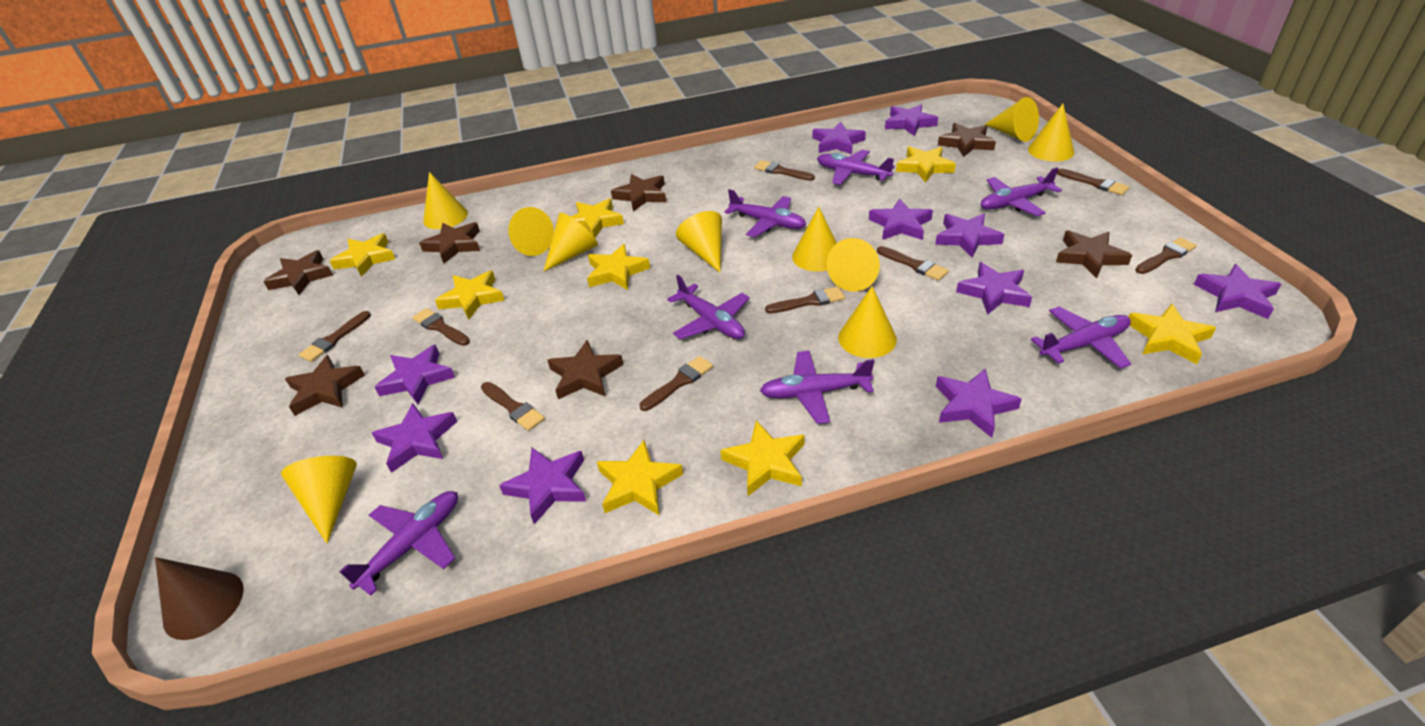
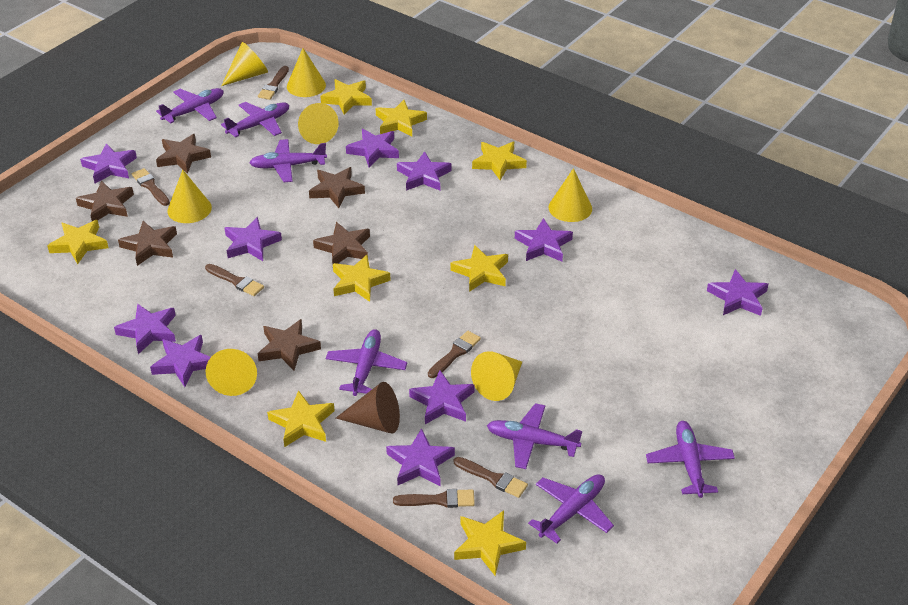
brown brush: [299,311,371,362] [412,308,470,346] [481,382,545,431] [640,356,713,411] [754,160,815,181] [765,286,845,314] [877,246,949,281] [1057,169,1129,195] [1135,237,1197,274] = 9 -> [132,168,170,206] [205,264,264,296] [258,66,289,100] [393,489,475,508] [428,331,481,378] [454,457,528,498] = 6
brown star: [263,250,333,295] [285,355,365,416] [419,222,480,263] [547,340,623,399] [611,174,666,212] [938,123,996,157] [1056,230,1132,278] = 7 -> [76,181,134,221] [118,221,177,266] [156,134,211,174] [258,319,321,371] [309,167,365,208] [313,222,370,264] = 6
yellow cone: [281,456,357,544] [423,172,468,229] [508,207,554,256] [543,213,598,272] [676,211,722,272] [792,207,837,272] [827,238,880,292] [838,286,897,358] [984,97,1039,142] [1028,104,1074,161] = 10 -> [167,170,212,223] [206,349,257,396] [221,42,268,86] [287,48,326,97] [298,103,339,144] [471,351,522,401] [548,168,592,222] = 7

